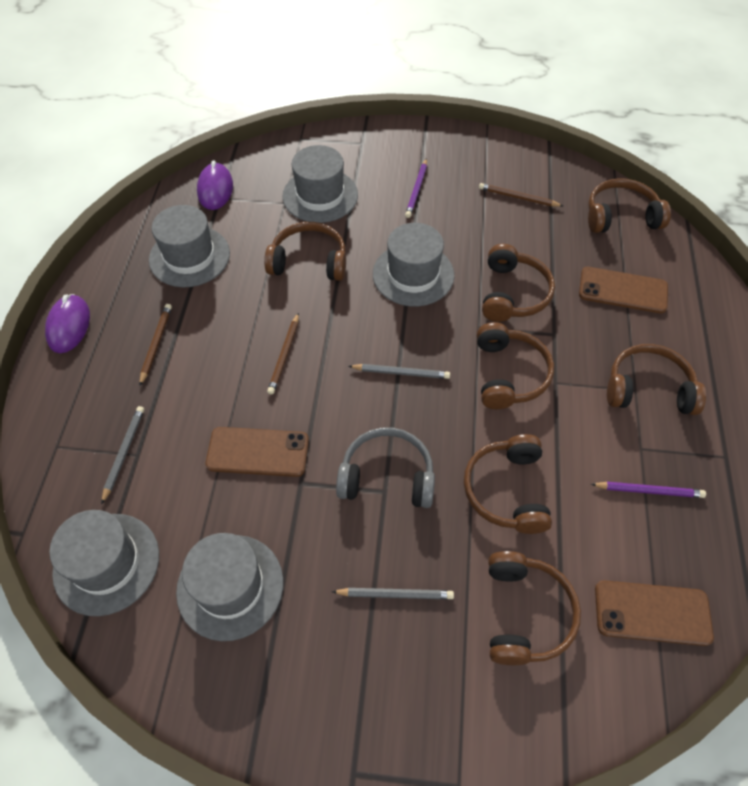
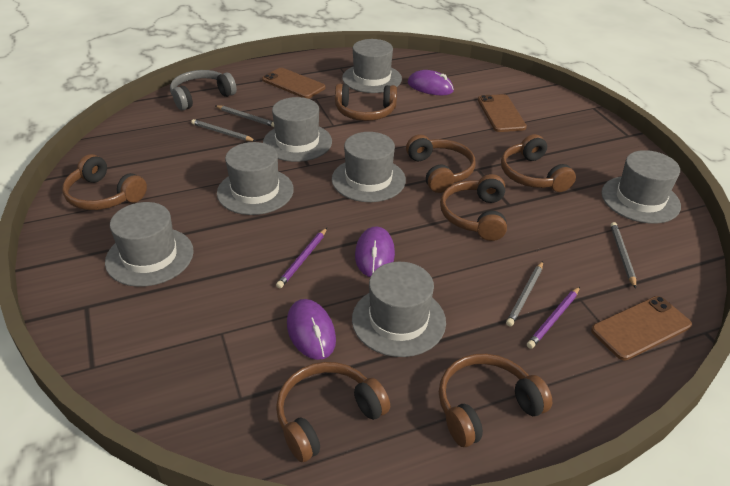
brown pencil: [140,304,172,386] [267,313,299,395] [479,183,563,207] = 3 -> none = 0
grey hat: [49,510,159,616] [149,205,230,287] [176,533,283,641] [282,145,358,223] [373,223,454,306] = 5 -> [105,202,194,287] [217,142,294,215] [263,97,332,162] [332,132,406,202] [342,39,402,93] [352,262,446,357] [601,150,681,224] = 7
grey pencil: [101,406,144,504] [332,588,454,599] [349,364,450,379] = 3 -> [191,119,256,141] [216,105,274,127] [506,261,543,327] [610,222,636,289] = 4
purple mouse: [45,294,90,353] [197,160,233,210] = 2 -> [287,299,336,360] [355,226,395,277] [408,70,454,95] = 3

